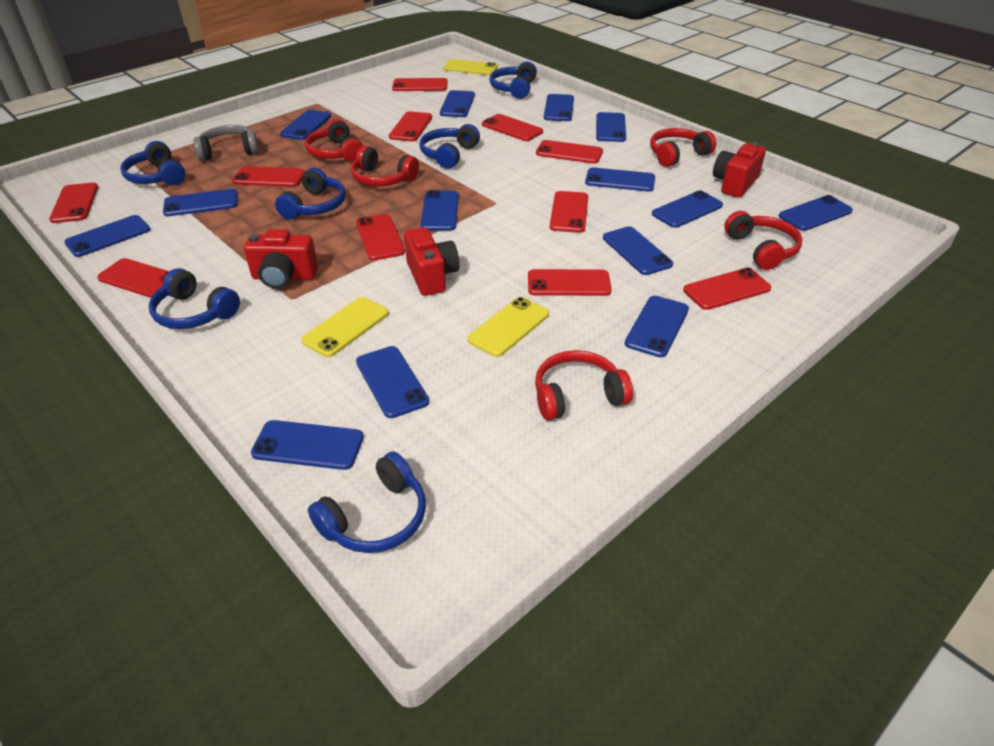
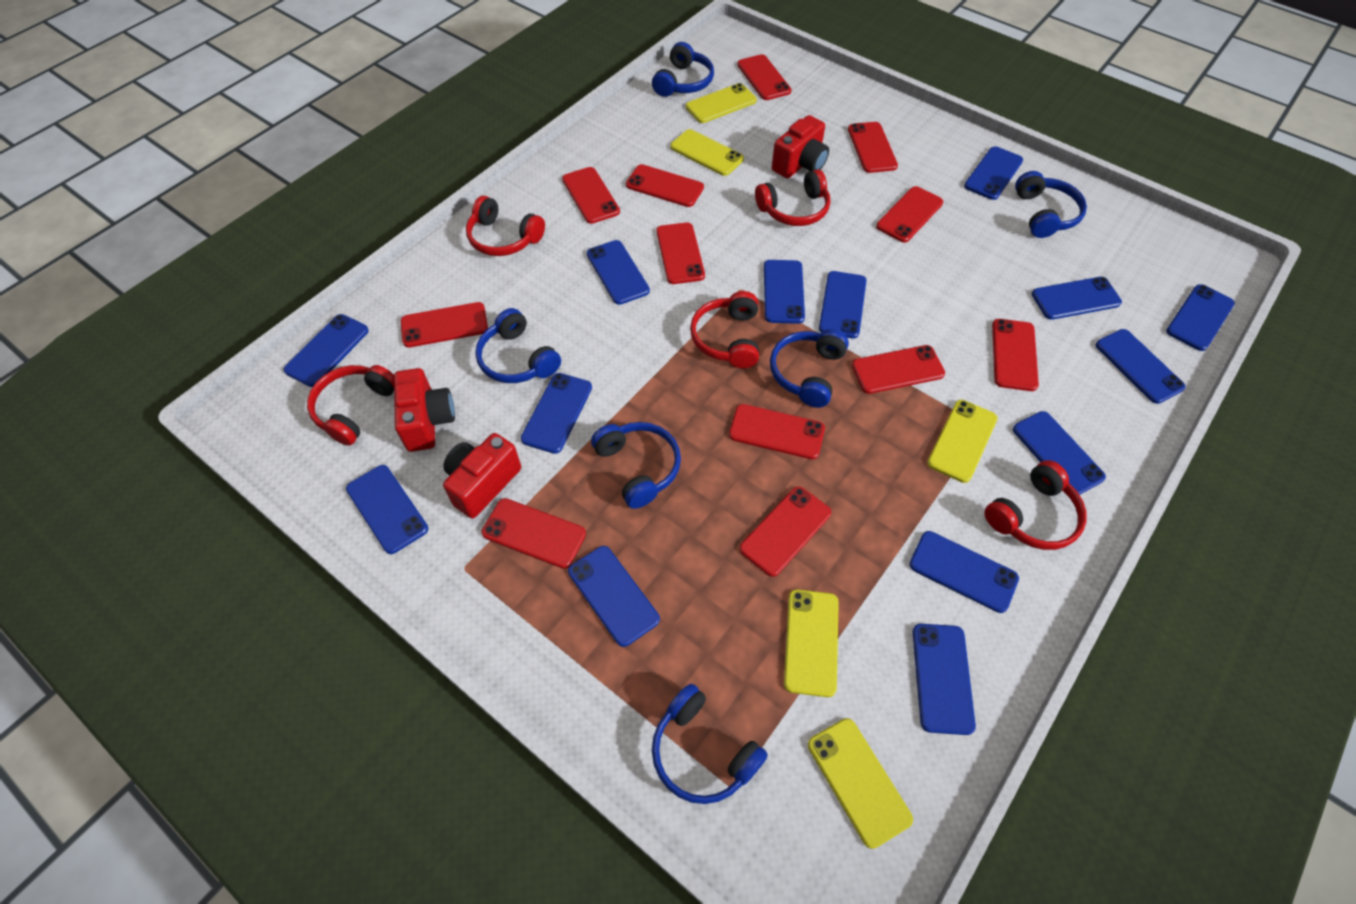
grey headphones: [193,125,259,161] = 1 -> none = 0
red phone: [49,183,98,223] [97,258,170,298] [232,166,305,187] [356,214,405,261] [389,111,432,141] [392,78,448,91] [482,114,543,141] [528,269,612,296] [536,140,603,164] [550,191,588,233] [683,268,771,310] = 11 -> [401,302,488,348] [482,498,586,569] [562,167,620,224] [626,164,704,207] [656,222,705,284] [729,404,825,459] [737,54,791,100] [740,486,831,577] [848,122,898,173] [852,345,945,394] [876,186,943,243] [992,319,1039,391] = 12
yellow phone: [301,297,389,357] [443,59,498,75] [467,297,549,357] = 3 -> [670,129,744,176] [686,83,757,123] [784,589,839,697] [808,718,913,849] [927,400,998,483] = 5

